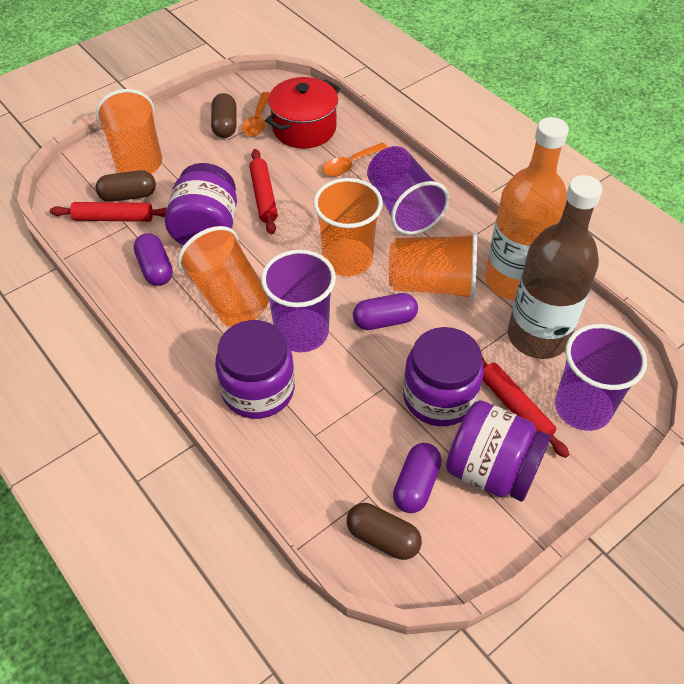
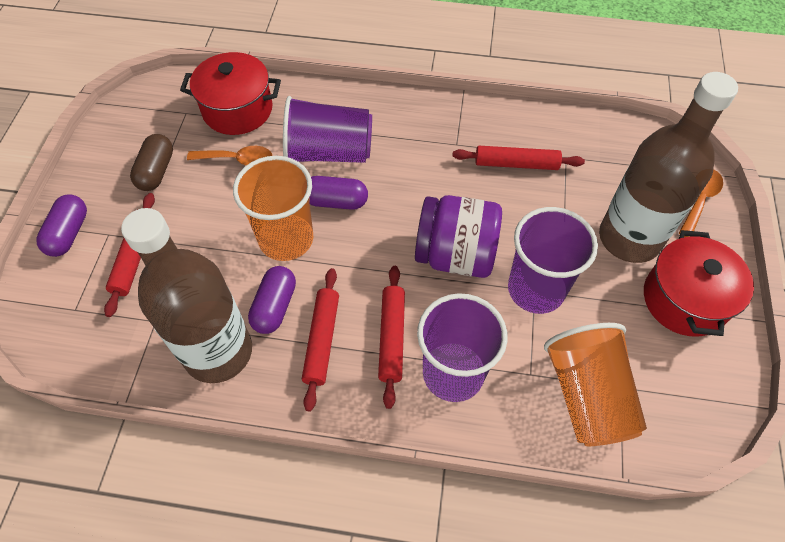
brown bottle: [508,175,603,359] = 1 -> [121,208,252,383] [599,72,738,263] = 2
brown capsule: [96,170,156,202] [211,93,237,138] [347,503,422,560] = 3 -> [130,134,173,191] = 1
orange bottle: [485,117,569,300] = 1 -> none = 0
orange cup: [96,89,162,174] [177,226,269,327] [313,178,383,276] [389,232,477,300] = 4 -> [233,156,313,261] [544,323,647,446] = 2
purple jar: [165,163,237,246] [215,320,295,419] [403,327,484,426] [446,400,551,502] = 4 -> [415,195,502,278] = 1
red pot: [265,77,340,148] = 1 -> [180,52,281,135] [644,230,754,336] = 2
red rolling pin: [50,202,167,222] [249,149,278,235] [482,356,569,458] = 3 -> [104,193,155,317] [302,268,339,412] [378,266,405,409] [452,146,585,170] = 4

